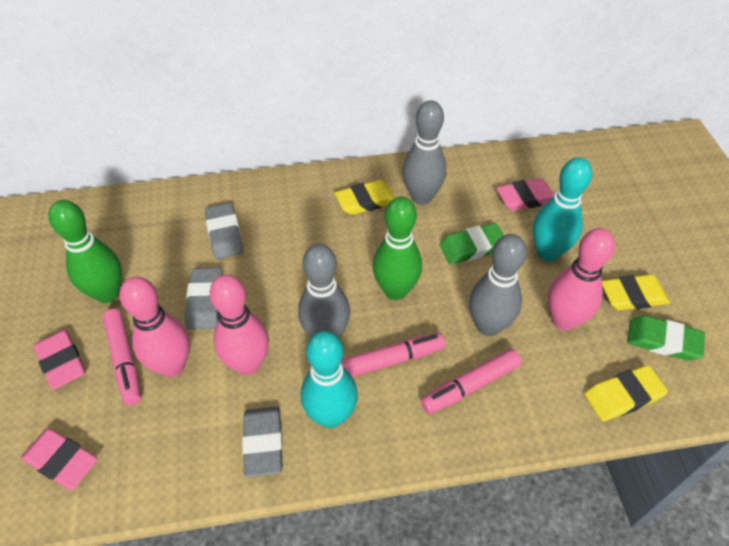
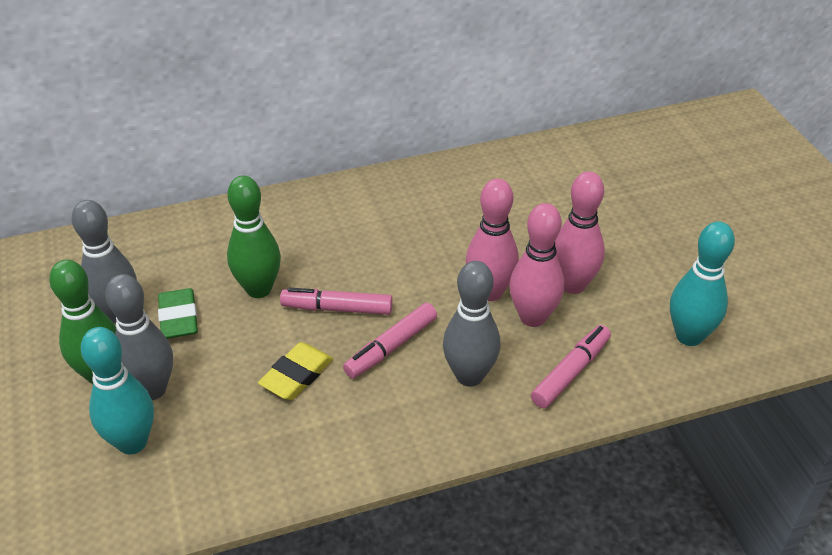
green eraser: [440,223,504,264] [627,315,705,361] = 2 -> [158,288,198,339] = 1
grey eraser: [185,268,223,329] [205,203,244,259] [242,406,283,477] = 3 -> none = 0
pink eraser: [21,428,98,490] [34,330,86,390] [496,178,554,211] = 3 -> none = 0
yellow eraser: [335,180,395,215] [585,365,668,421] [602,274,670,310] = 3 -> [258,342,333,400] = 1

